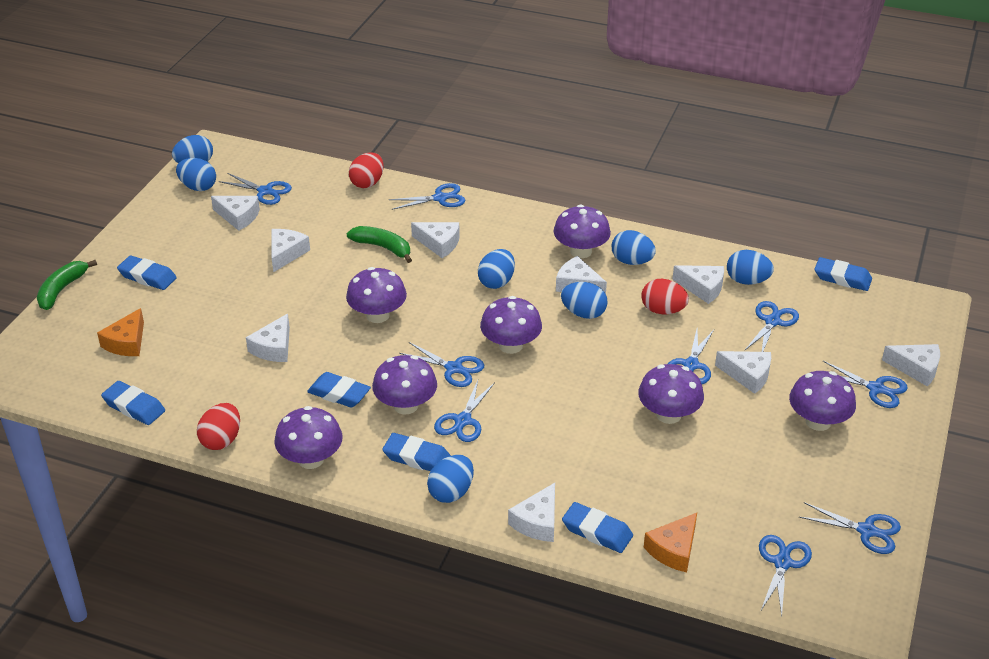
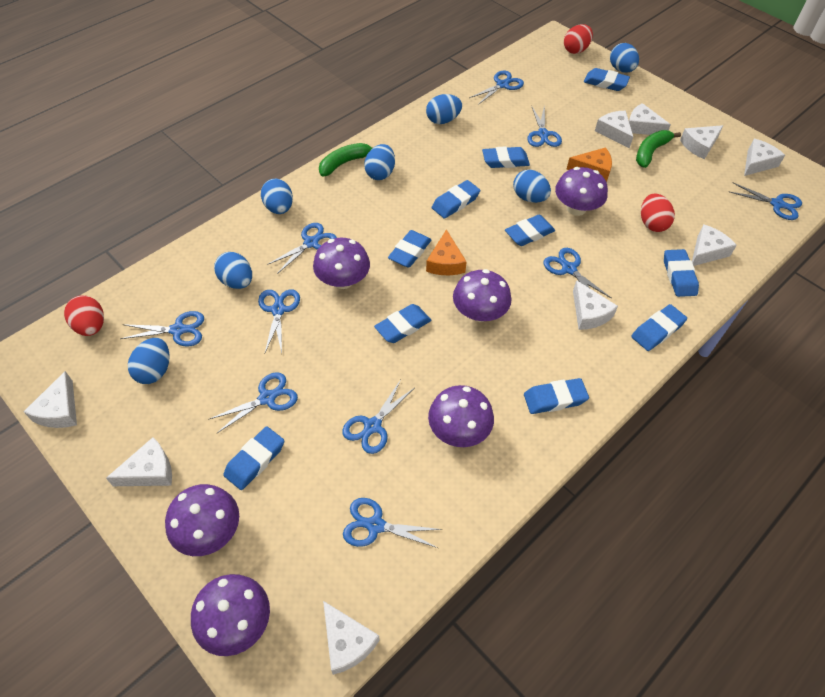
blue eraser: [101,381,165,425] [117,256,177,290] [307,372,371,408] [382,433,451,471] [562,502,633,553] [814,257,872,291] = 6 -> [223,426,284,490] [374,304,431,343] [388,230,432,268] [432,180,480,219] [482,146,530,168] [505,215,555,246] [524,378,589,414] [584,68,630,91] [631,304,687,351] [664,249,699,297] = 10
blue scissors: [219,173,292,205] [389,183,466,210] [399,342,484,387] [434,380,495,442] [668,329,714,384] [744,301,799,352] [759,535,812,616] [799,502,901,554] [823,361,908,408] = 9 -> [120,311,204,347] [208,372,298,434] [258,290,300,353] [267,223,337,274] [342,380,414,454] [343,498,442,548] [469,71,524,105] [527,106,562,147] [543,248,611,298] [730,182,802,220] = 10
purple mushroom: [274,406,342,469] [346,267,407,323] [372,355,437,415] [480,296,542,354] [553,205,611,258] [638,364,704,424] [789,371,856,431] = 7 -> [165,484,239,556] [191,574,270,656] [313,238,370,289] [428,385,494,447] [453,269,511,322] [555,167,608,216] = 6

